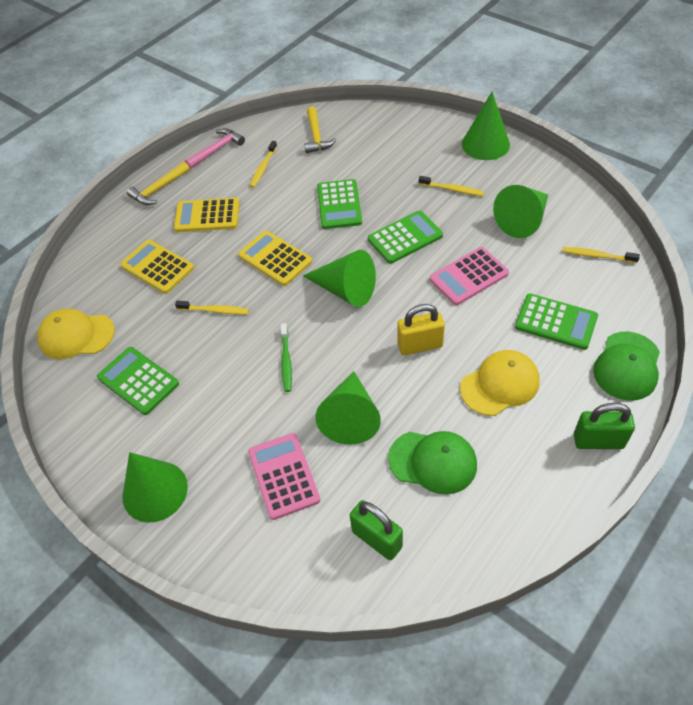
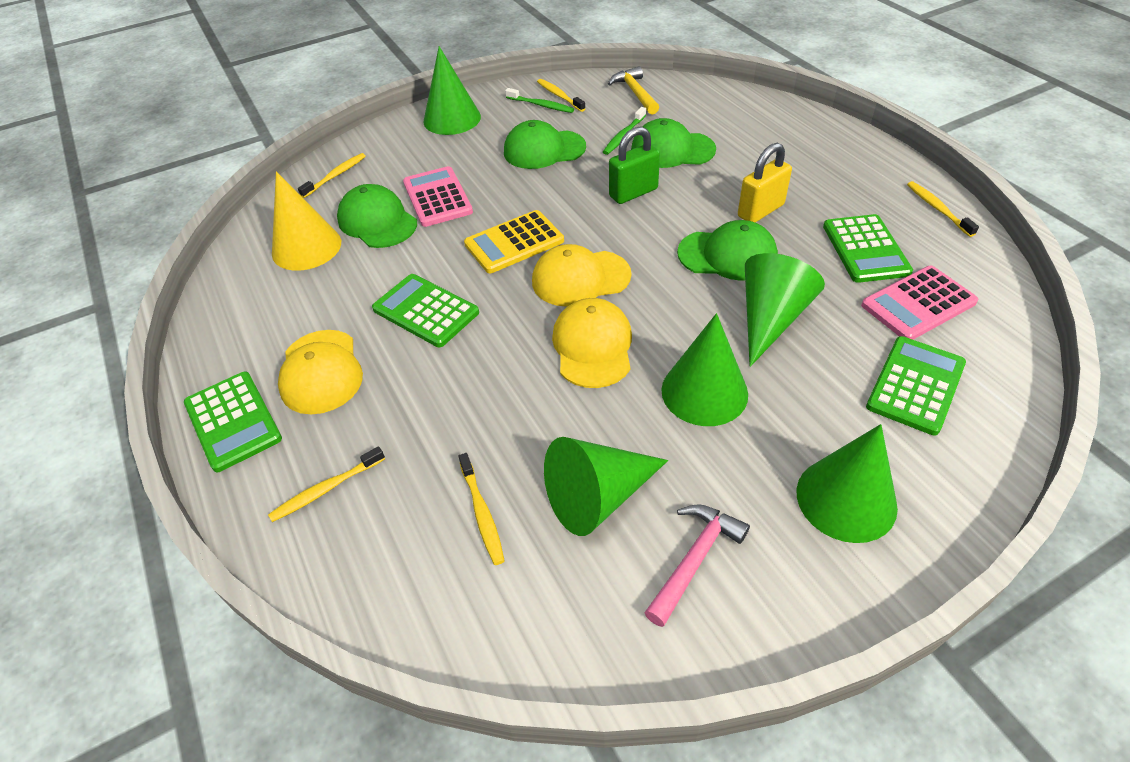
green cap: [388,431,477,495] [593,332,660,400] = 2 -> [337,184,417,248] [504,120,586,169] [631,118,716,168] [677,220,778,281] = 4
green padlock: [350,500,403,560] [574,403,635,449] = 2 -> [609,126,660,204] = 1
green toothbrush: [281,323,292,392] = 1 -> [505,88,574,113] [603,107,646,155] = 2
yellow calculator: [120,240,194,294] [174,198,239,232] [238,231,312,286] = 3 -> [464,210,564,273] = 1
yellow cap: [37,309,115,359] [460,350,540,416] = 2 -> [278,330,363,415] [532,244,631,307] [552,298,632,388] = 3
yellow cone: none = 0 -> [272,171,341,271] = 1
yellow hammer: [127,162,190,205] [304,106,337,153] = 2 -> [608,66,659,115] = 1
yellow toothbrush: [175,301,249,315] [250,141,277,188] [419,176,484,196] [563,247,640,263] = 4 -> [268,446,385,522] [298,153,366,198] [458,453,505,565] [537,79,585,112] [907,181,979,237] = 5

